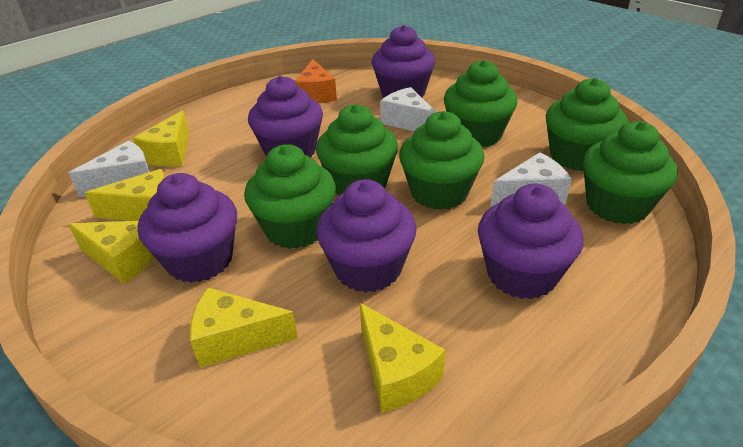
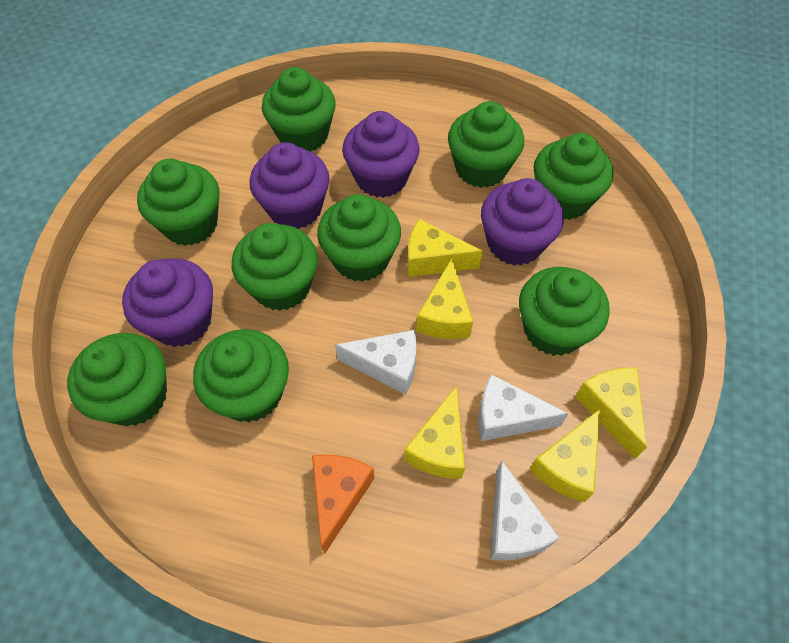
green cupcake: [244,144,336,249] [316,104,398,195] [399,111,484,210] [444,60,517,147] [546,78,628,171] [583,121,678,224] = 6 -> [67,333,167,426] [137,159,220,246] [193,329,289,423] [232,223,318,311] [262,67,336,152] [317,194,401,282] [448,101,524,188] [519,267,610,356] [534,133,613,220] = 9
purple cupcake: [138,173,237,283] [248,76,323,157] [316,179,417,293] [372,25,435,98] [478,184,583,299] = 5 -> [122,258,213,347] [250,142,330,229] [342,111,420,198] [481,178,564,265] = 4

